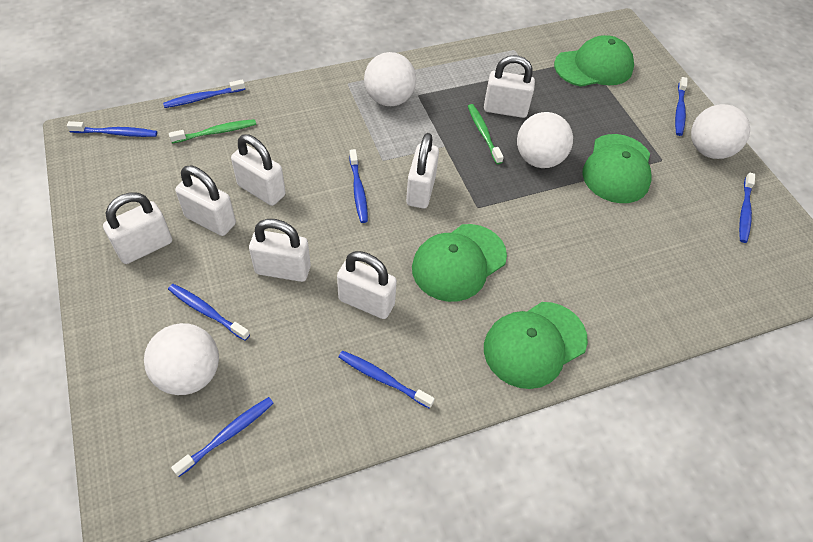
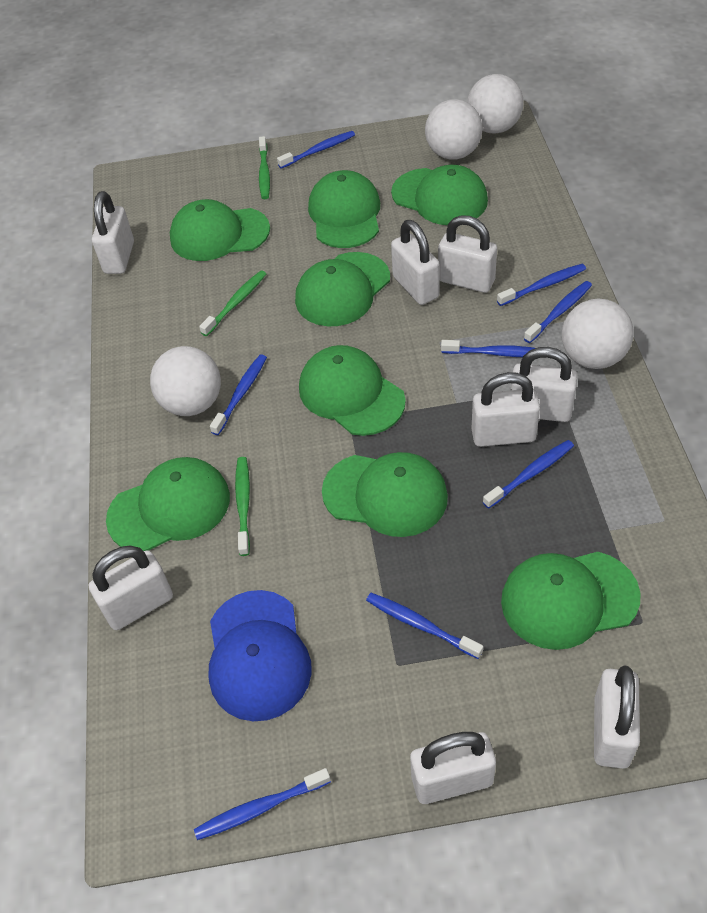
blue cap: none = 0 -> [208,590,312,721] = 1
green cap: [412,224,507,302] [484,302,588,389] [554,35,634,87] [582,134,652,203] = 4 -> [106,457,230,551] [170,199,270,261] [295,252,390,326] [299,345,406,436] [308,170,380,248] [322,452,448,537] [391,165,488,225] [501,552,640,650] = 8
green toothbrush: [169,119,256,143] [468,104,504,164] = 2 -> [199,271,266,336] [235,457,250,556] [259,136,270,199] = 3
white padlock: [103,193,172,264] [175,165,236,236] [231,134,286,206] [249,219,311,282] [337,251,397,319] [406,133,439,209] [484,55,535,118] = 7 -> [89,546,173,630] [92,191,134,274] [391,220,440,305] [410,732,496,804] [438,215,497,293] [472,372,540,447] [511,347,577,422] [594,665,640,769] = 8

